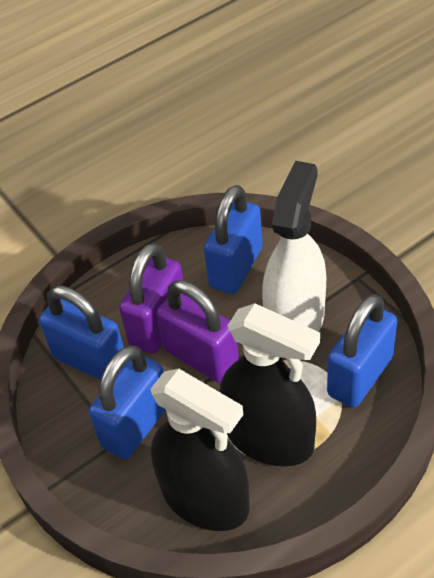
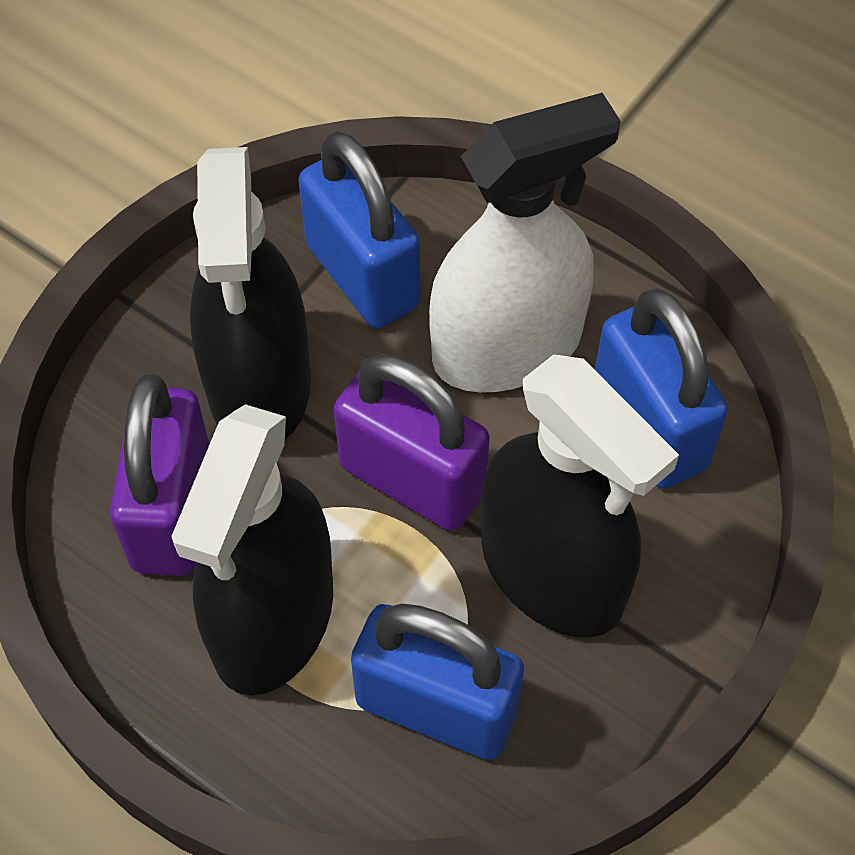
black spray bottle: [150,369,250,531] [220,303,320,466] = 2 -> [171,404,333,695] [190,147,311,440] [481,354,679,637] = 3
blue padlock: [39,285,124,380] [89,345,166,459] [204,185,262,294] [327,294,397,408] = 4 -> [298,131,420,328] [351,604,524,760] [595,289,728,489] = 3

